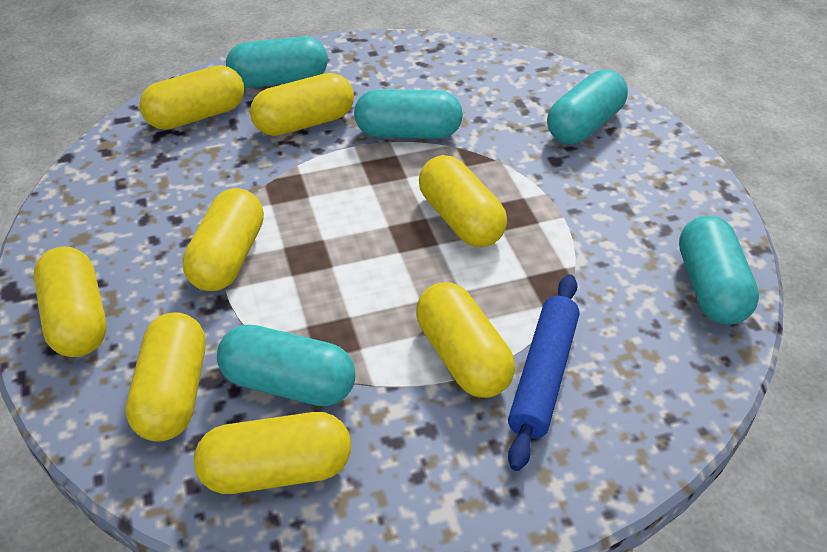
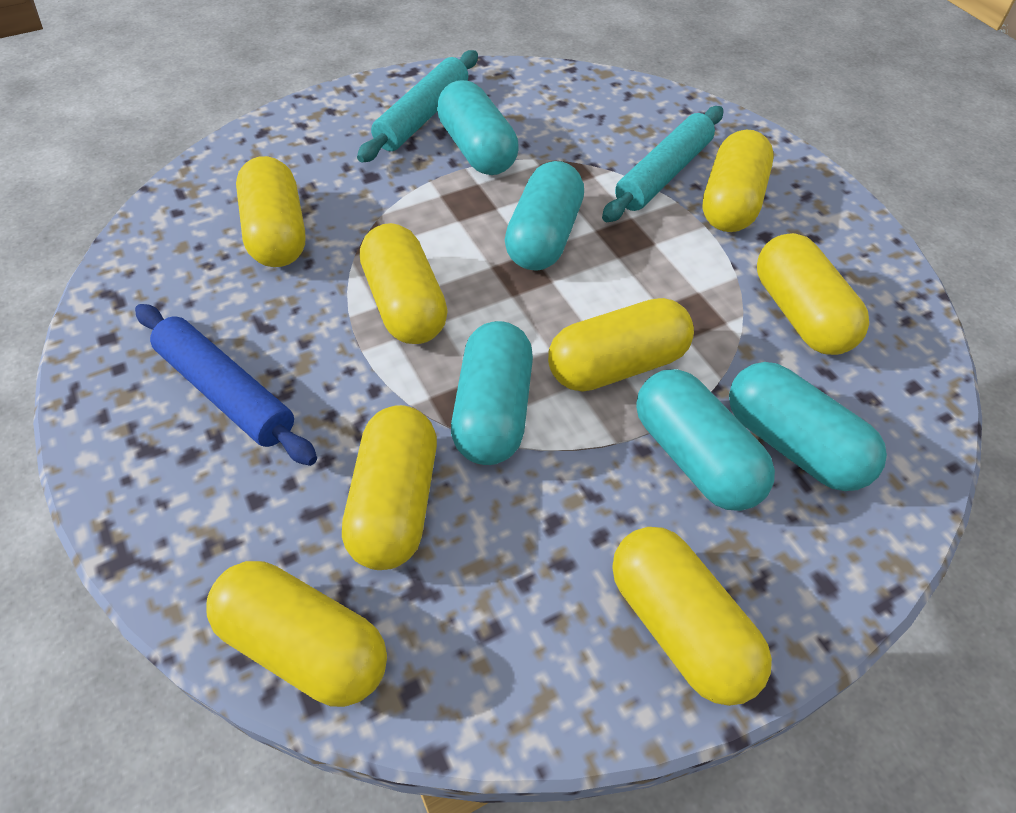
turquoise rolling pin: none = 0 -> [357,50,478,163] [602,106,723,222] = 2

